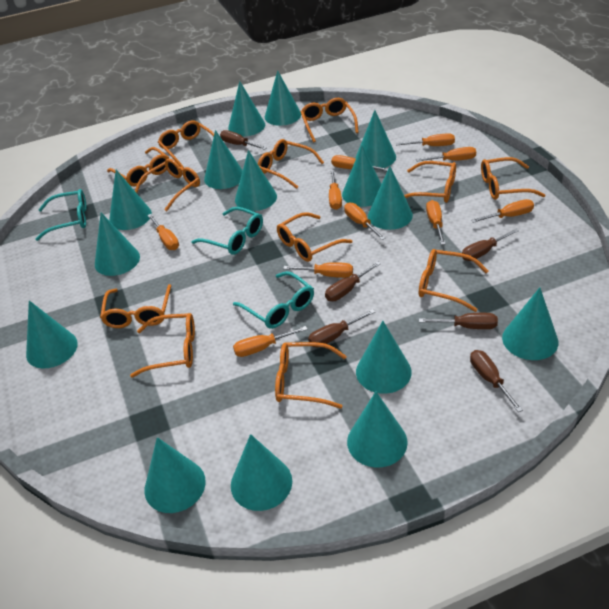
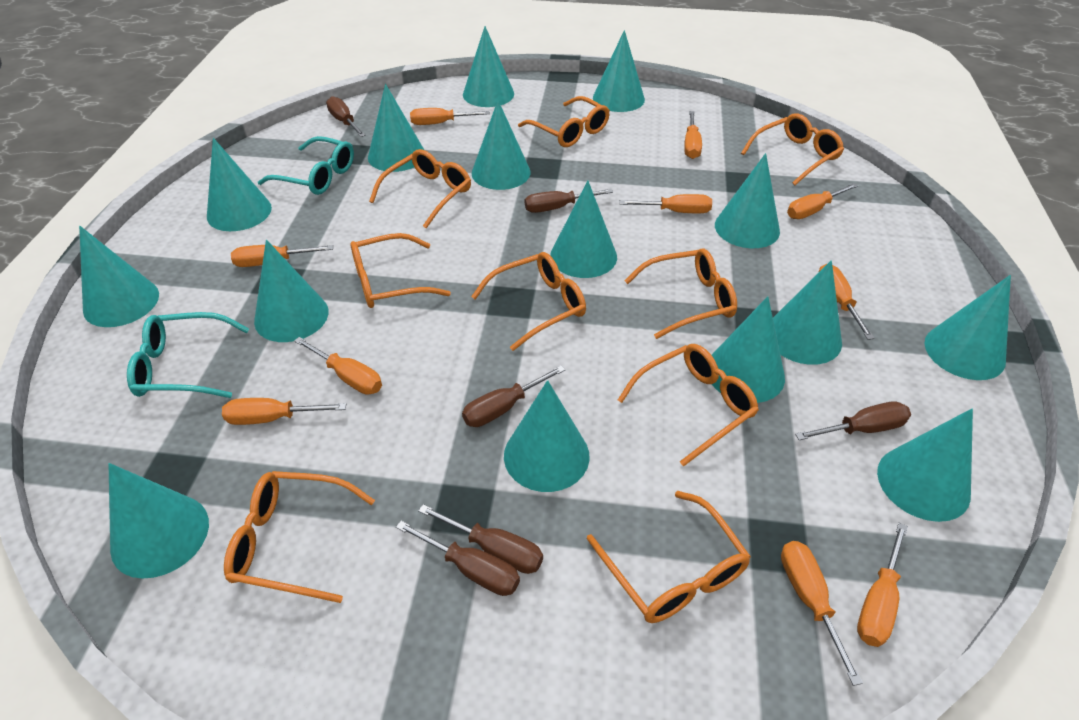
orange glasses: [100,284,171,328] [107,147,169,186] [130,313,195,378] [135,159,200,211] [158,120,214,168] [258,139,324,189] [275,342,347,409] [277,212,352,262] [301,98,359,142] [404,161,456,203] [419,249,488,312] [481,157,545,200] = 12 -> [224,471,375,603] [351,233,451,308] [369,149,471,228] [471,252,586,351] [518,96,610,147] [587,491,751,623] [618,344,759,467] [624,248,737,339] [741,114,844,185] = 9
turquoise glasses: [36,189,87,241] [191,207,263,255] [233,271,314,329] = 3 -> [127,312,249,398] [258,136,354,195] = 2

